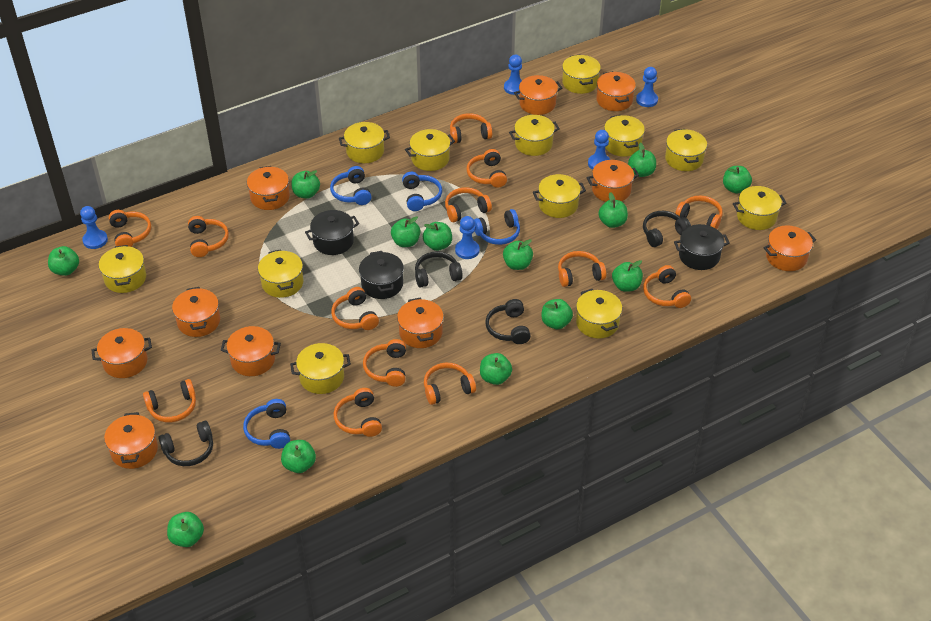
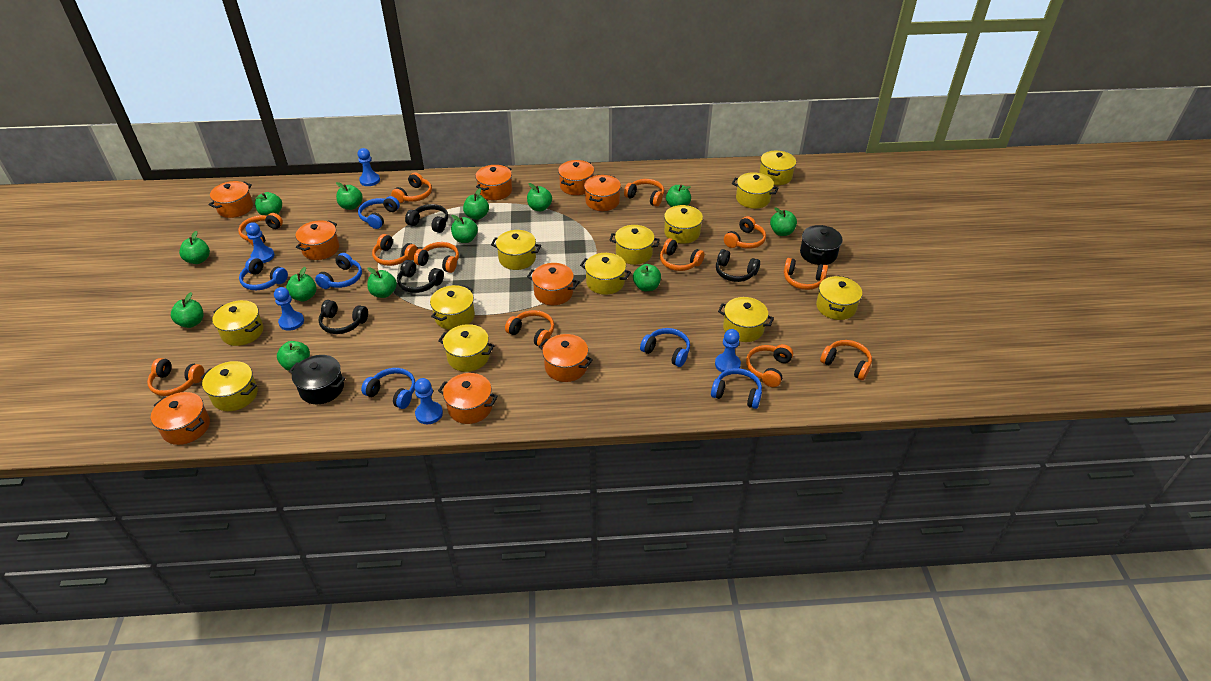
black pot: [305,210,359,255] [359,251,404,299] [674,224,730,270] = 3 -> [289,355,346,404] [800,225,843,265] = 2
blue headphones: [243,399,290,449] [330,166,371,205] [402,172,442,211] [474,209,520,245] = 4 -> [239,257,288,290] [315,253,362,289] [358,196,400,229] [361,368,415,409] [640,328,690,367] [711,368,762,409] = 6
orange headphones: [109,210,151,247] [143,379,196,422] [188,216,229,257] [331,287,379,330] [334,388,382,437] [363,339,406,387] [424,363,476,405] [445,187,492,222] [450,113,492,143] [467,149,507,188] [558,251,606,287] [643,265,691,308] [675,196,723,229] = 13 -> [147,358,204,396] [238,213,283,246] [372,234,418,266] [391,172,432,203] [414,242,459,273] [505,310,554,347] [624,179,664,207] [660,238,705,271] [724,216,766,249] [746,344,793,387] [784,258,828,290] [820,340,872,380] = 12
orange pot: [91,328,152,378] [104,412,158,469] [172,287,220,337] [221,326,281,376] [247,166,290,210] [397,298,444,348] [514,75,562,115] [587,160,639,202] [596,71,636,111] [763,225,816,271] = 10 -> [151,392,210,445] [209,181,253,218] [296,220,339,260] [438,373,498,424] [475,165,512,200] [527,263,579,305] [539,334,593,382] [558,160,594,195] [584,175,621,211] = 9

